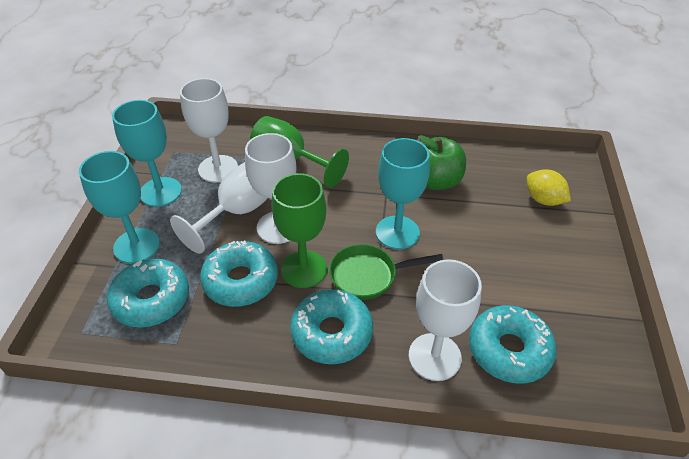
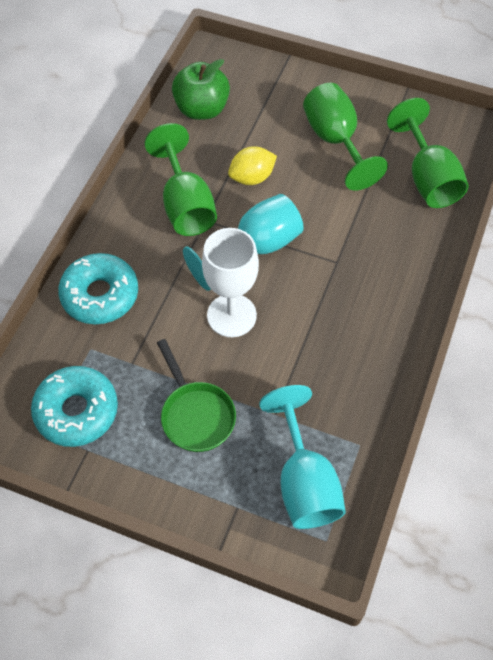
green goblet: [250,116,349,188] [272,173,327,288] = 2 -> [144,123,217,236] [303,83,388,190] [387,98,469,208] = 3
turquoise donut: [107,258,189,328] [200,241,278,307] [290,289,373,364] [469,305,556,384] = 4 -> [31,366,118,447] [58,253,138,324] = 2
turquoise goblet: [79,151,160,263] [112,100,182,207] [376,138,430,249] = 3 -> [183,194,304,291] [259,385,346,529] = 2
white goblet: [170,162,268,254] [180,78,238,183] [245,133,296,244] [409,259,482,381] = 4 -> [202,228,259,337] = 1

